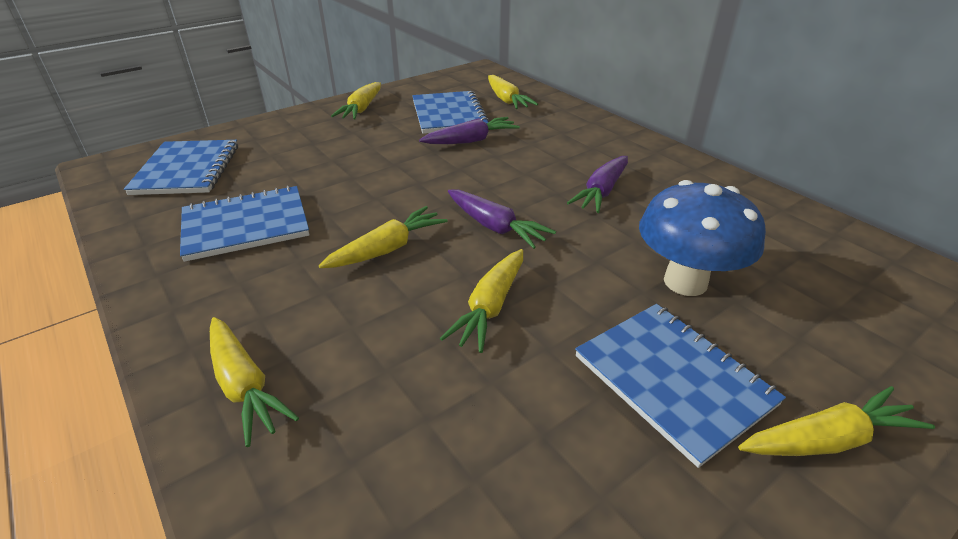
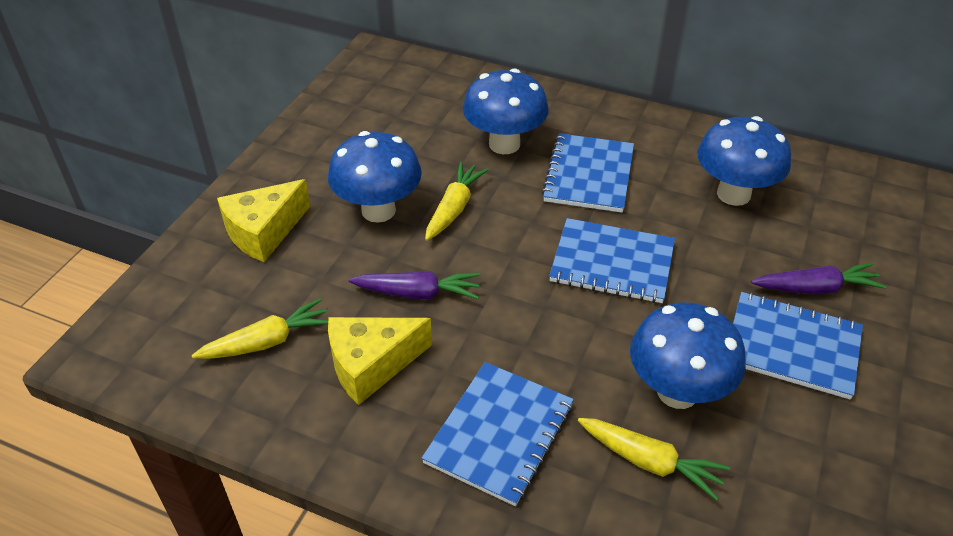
blue mushroom: [639,180,766,296] = 1 -> [328,131,422,223] [463,68,549,154] [630,303,746,409] [697,116,791,206] = 4
purple carrot: [419,117,520,144] [448,190,556,249] [567,156,628,213] = 3 -> [348,271,480,299] [751,262,887,295] = 2
yellow carrot: [210,317,299,447] [319,206,448,268] [331,82,381,120] [440,249,523,353] [488,75,538,109] [738,386,935,456] = 6 -> [192,298,328,359] [425,162,489,241] [578,418,730,500] = 3
yellow cheese: none = 0 -> [217,179,310,262] [328,317,432,405] = 2

